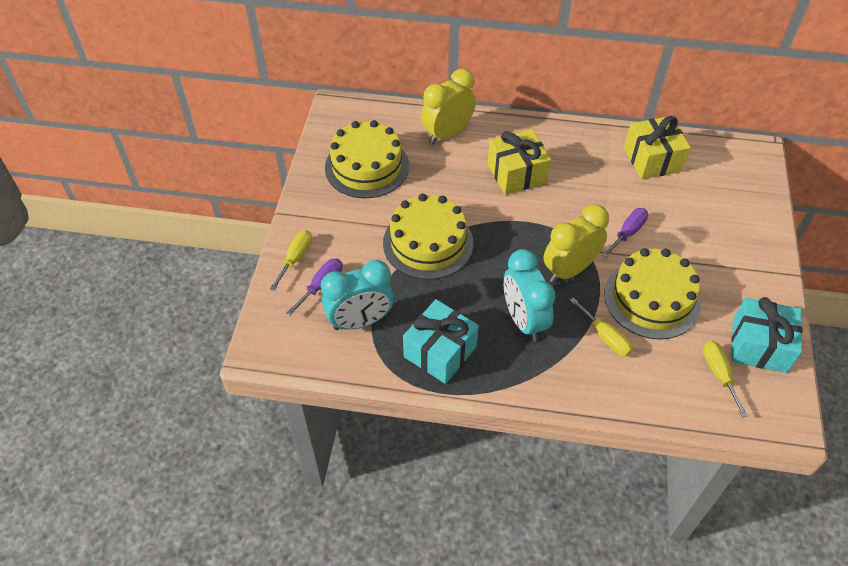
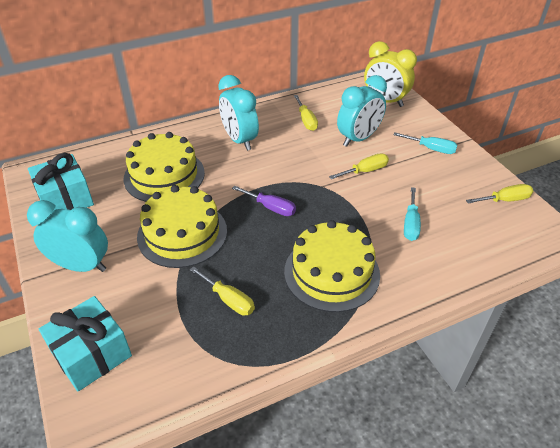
purple screwdriver: [287,258,343,316] [602,208,648,258] = 2 -> [232,186,296,216] = 1
turquoise clock: [321,260,394,330] [504,249,556,341] = 2 -> [27,200,108,272] [218,75,259,151] [337,75,387,147] = 3
turquoise screwdriver: none = 0 -> [393,132,457,154] [404,187,421,241] = 2
yellow clock: [421,69,476,144] [543,204,609,283] = 2 -> [364,41,417,107] = 1
yellow gift: [488,129,551,195] [624,116,691,179] = 2 -> none = 0
yellow screwdriver: [270,230,312,291] [569,297,633,357] [703,341,748,417] = 3 -> [190,266,255,316] [294,95,318,131] [329,153,389,179] [466,184,533,204] = 4

